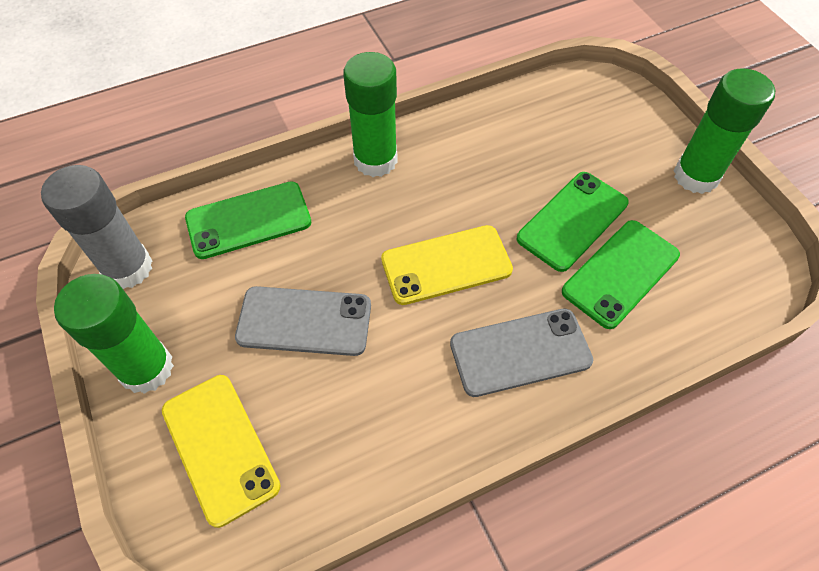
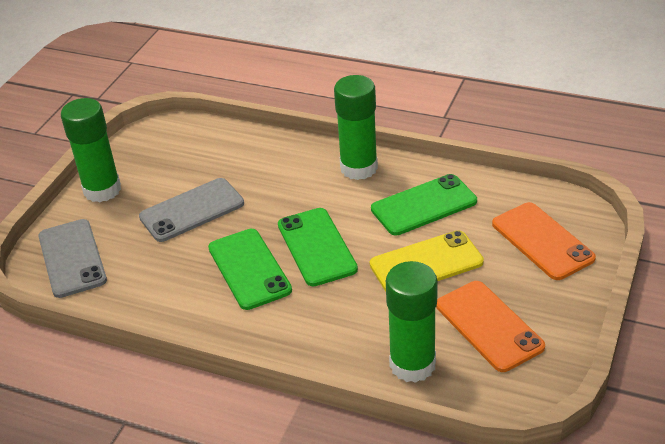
grey glue stick: [41,165,153,289] = 1 -> none = 0
orange phone: none = 0 -> [436,281,545,372] [492,202,596,280] = 2
yellow phone: [162,375,281,528] [381,225,513,305] = 2 -> [370,230,484,292] = 1

